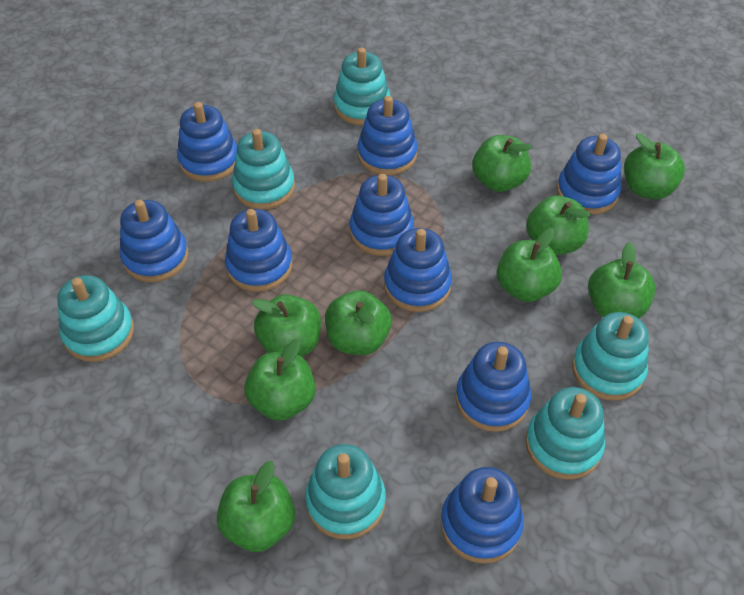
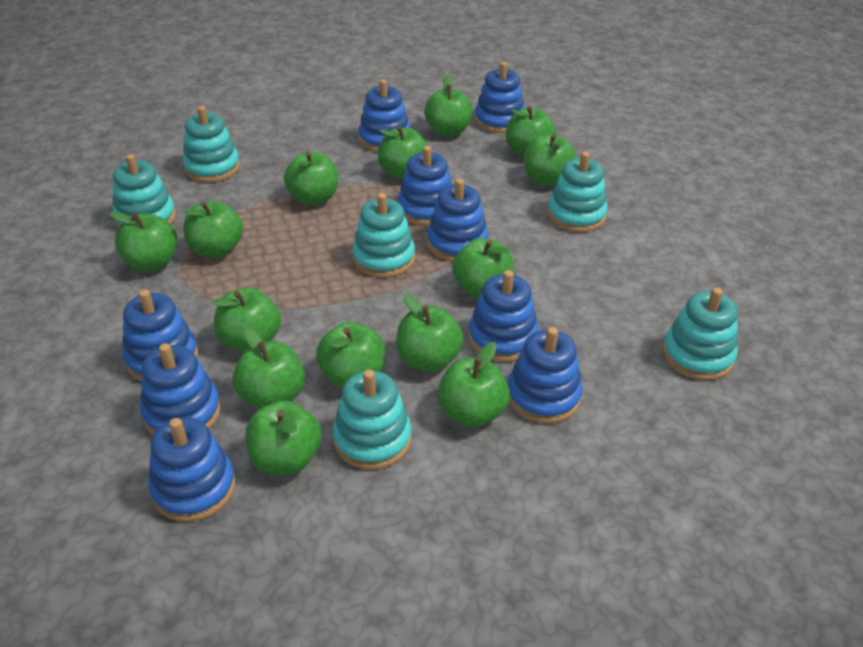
green apple: [217,461,295,552] [244,339,316,421] [252,294,321,356] [325,290,392,355] [472,135,533,192] [497,228,562,302] [526,195,591,255] [588,242,656,319] [624,133,685,199] = 9 -> [109,212,177,272] [183,200,243,258] [212,288,281,351] [233,327,305,408] [245,400,322,475] [284,152,338,205] [316,322,385,388] [377,126,428,179] [396,295,464,372] [424,75,473,137] [437,342,510,428] [452,238,513,298] [506,106,556,157] [524,133,577,186] = 14

